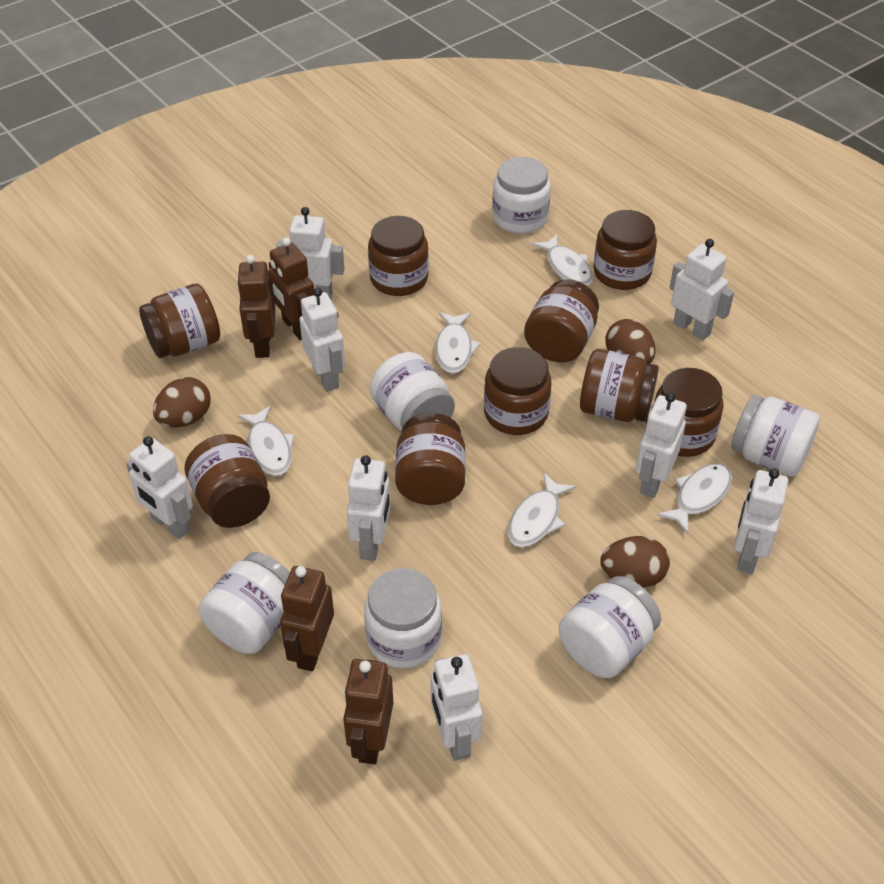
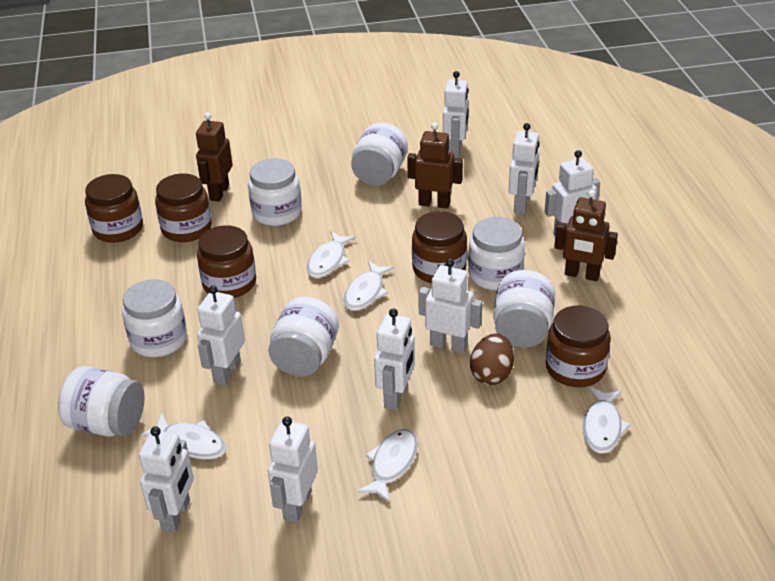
brown egg: [153,377,211,428] [600,536,670,588] [605,319,656,365] = 3 -> [470,333,514,385] = 1
brown jar: [139,284,220,358] [184,434,270,528] [368,216,429,296] [395,413,466,505] [484,347,552,435] [524,279,599,362] [580,349,659,422] [594,210,657,290] [654,368,724,457] = 9 -> [85,174,143,243] [155,174,212,242] [197,225,256,298] [412,211,467,283] [546,306,611,387] = 5
brown robot: [237,255,275,358] [268,237,314,340] [280,566,334,671] [343,659,393,765] = 4 -> [196,113,233,202] [407,122,463,209] [554,190,618,281] = 3
white jar: [199,552,290,654] [364,568,442,668] [370,352,455,431] [492,157,551,234] [559,576,661,678] [731,395,820,477] = 6 -> [58,366,145,437] [122,279,187,357] [248,158,302,226] [269,297,339,376] [351,123,408,186] [468,217,525,290] [493,270,555,348] = 7

